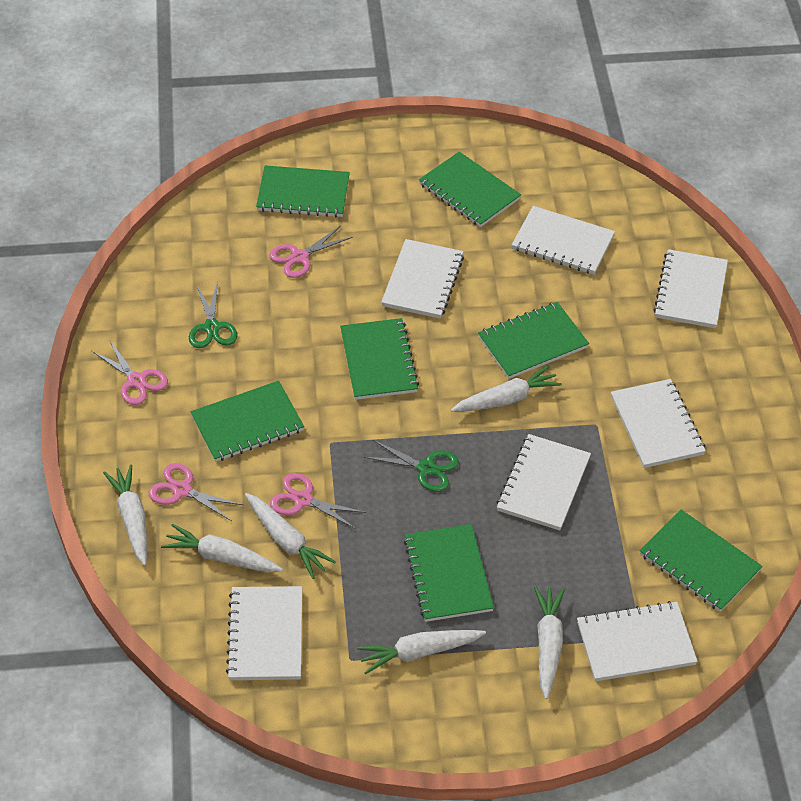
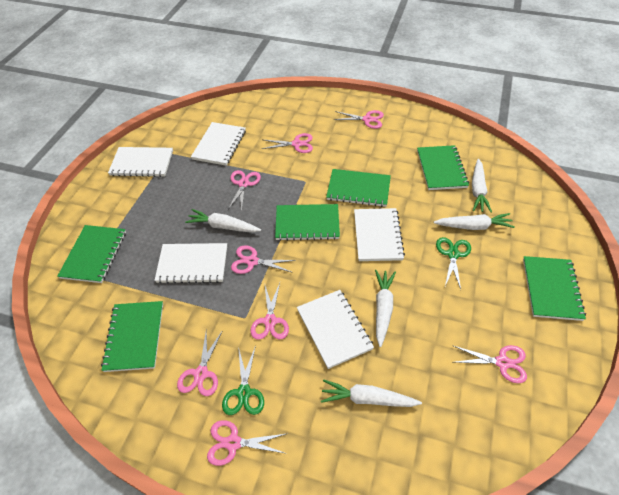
green notebook: [191,381,304,462] [256,165,350,217] [340,318,419,400] [404,524,494,622] [419,152,521,227] [478,302,589,379] [640,510,763,612] = 7 -> [57,225,126,283] [101,301,163,372] [275,204,340,241] [326,169,391,207] [417,145,469,190] [523,256,586,321] = 6
pink scissors: [92,339,168,405] [148,463,243,521] [269,226,353,278] [270,473,366,529] = 4 -> [177,330,223,396] [207,420,287,466] [228,170,261,211] [231,245,296,274] [250,283,289,340] [262,133,313,153] [333,110,384,129] [454,345,527,383] = 8
white carrot: [103,465,147,566] [161,524,283,572] [245,493,336,579] [357,630,486,674] [451,365,562,412] [534,586,565,699] = 6 -> [185,209,261,233] [321,380,422,407] [375,270,396,347] [434,213,515,230] [472,159,492,213] = 5
white notebook: [226,586,302,680] [381,239,464,319] [497,434,591,531] [512,206,615,275] [577,601,698,682] [611,379,706,468] [653,249,728,328] = 7 -> [108,147,173,177] [154,243,227,284] [191,122,246,166] [297,290,374,369] [354,208,405,261] = 5

